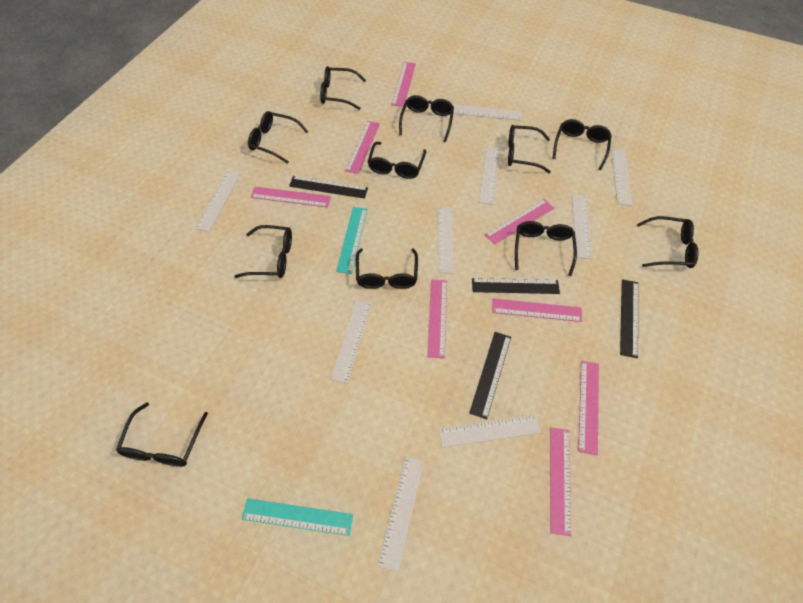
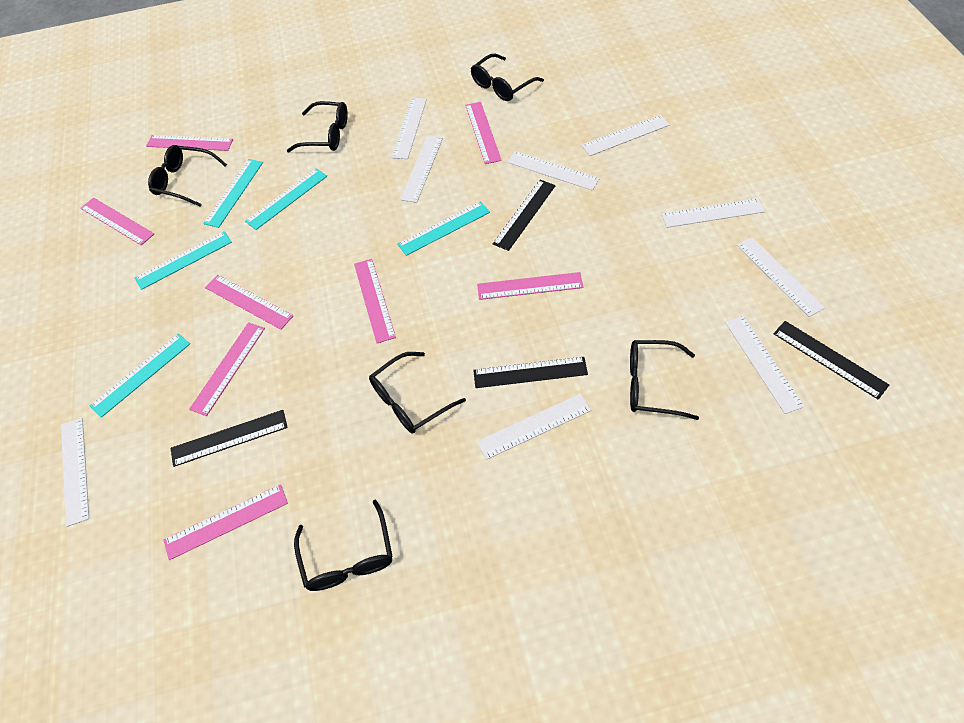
black glasses: [116,402,208,467] [234,225,292,278] [248,111,308,164] [320,66,366,110] [355,248,418,289] [368,142,426,179] [399,95,454,142] [508,125,551,173] [515,221,577,276] [552,119,612,171] [637,216,699,268] = 11 -> [148,145,227,207] [287,101,348,152] [294,500,393,591] [369,352,466,434] [471,54,544,101] [630,340,699,420] = 6
turquoise ruler: [242,498,353,536] [336,207,368,274] = 2 -> [90,333,190,418] [135,231,232,290] [203,159,263,228] [245,168,327,230] [397,201,490,256] = 5

